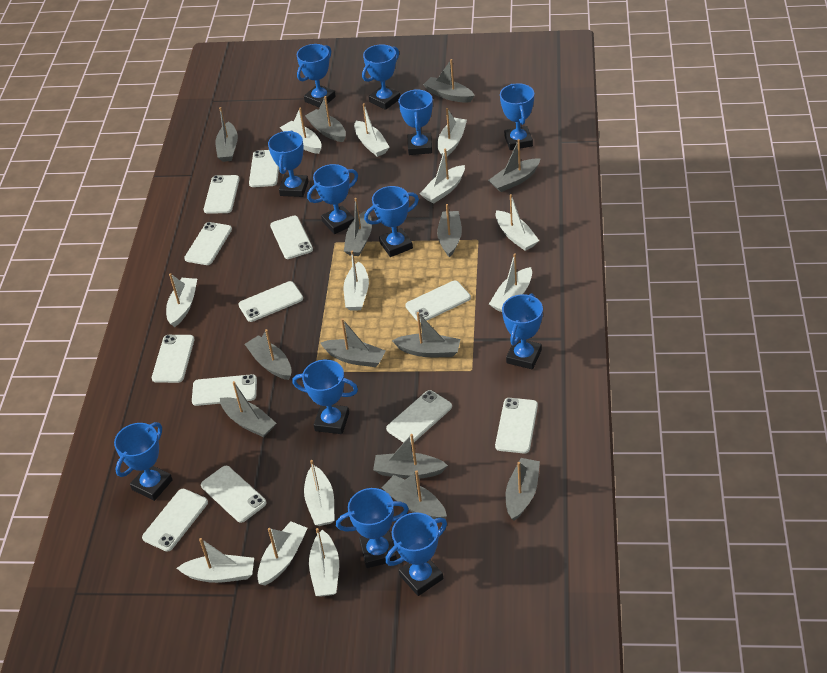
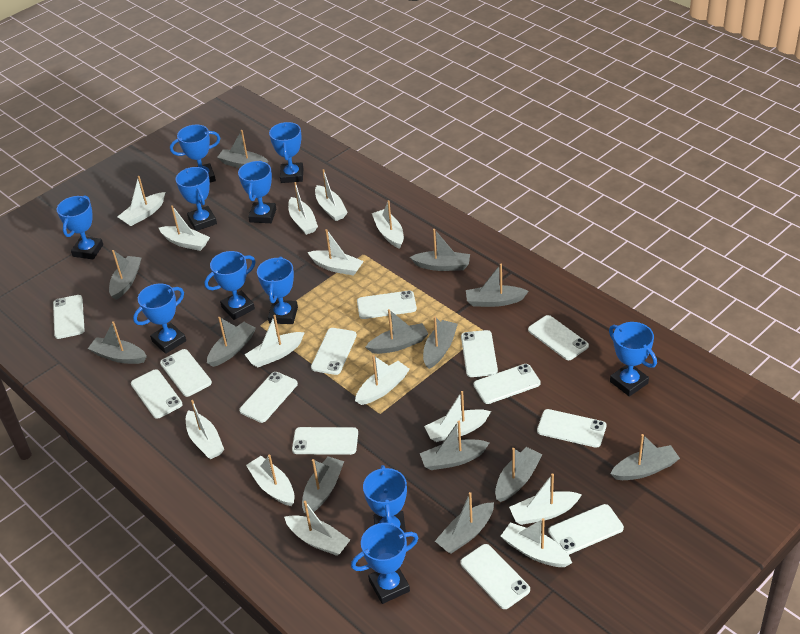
blue trophy: [114,422,173,501] [268,130,308,197] [292,360,358,434] [297,44,336,108] [307,164,358,234] [336,488,409,568] [362,44,400,110] [364,186,419,257] [385,512,447,596] [398,89,433,155] [500,83,534,150] [502,293,543,369] = 12 -> [57,195,103,259] [133,284,186,354] [170,125,220,183] [176,167,217,231] [205,251,256,320] [238,161,276,223] [257,257,298,324] [269,122,303,183] [351,523,418,604] [363,465,407,540] [609,322,657,397] = 11
white boat: [166,273,197,327] [177,538,254,583] [257,521,307,585] [280,108,321,154] [304,460,335,526] [309,528,339,597] [343,251,369,311] [354,103,389,157] [420,148,465,204] [438,108,467,156] [489,254,532,312] [496,194,539,251] = 12 -> [117,176,165,226] [159,205,210,251] [186,400,224,459] [245,315,305,367] [246,455,295,506] [284,501,350,556] [288,182,318,235] [307,229,364,276] [315,169,348,221] [355,355,410,405] [372,200,404,249] [424,391,491,442] [501,518,572,567] [509,473,582,525] = 14
white phone: [142,489,208,552] [152,335,194,383] [184,222,232,265] [192,374,257,406] [201,466,266,523] [204,175,240,214] [238,281,303,322] [249,150,279,187] [270,216,313,259] [386,390,452,443] [405,280,471,323] [495,398,538,454] = 12 -> [53,295,85,339] [131,369,183,419] [160,349,212,397] [239,372,298,423] [292,427,358,455] [311,328,357,375] [357,290,417,319] [460,544,530,609] [461,330,498,377] [474,364,541,404] [528,315,589,360] [537,409,606,448] [548,504,624,555] = 13

